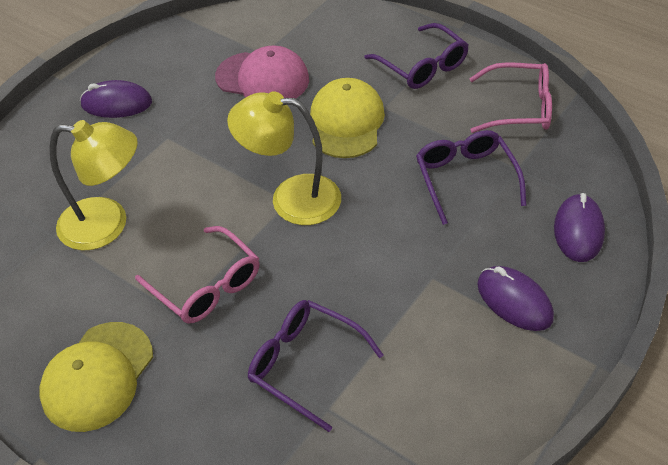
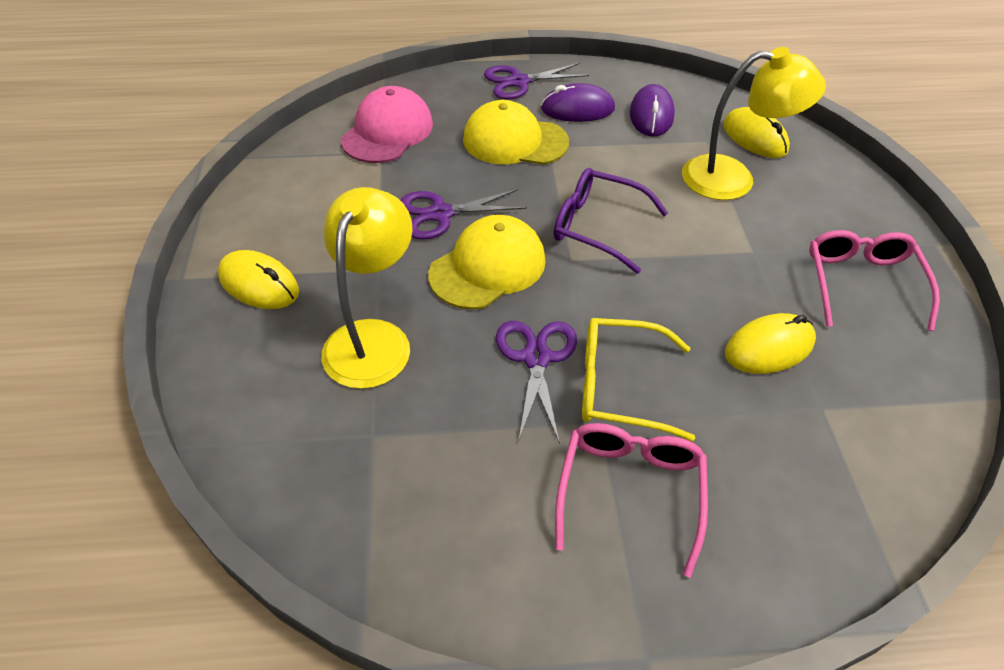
purple glasses: [248,300,384,432] [364,23,469,89] [416,130,527,225] = 3 -> [554,168,668,274] = 1
purple mouse: [80,80,152,118] [477,266,554,331] [554,193,605,262] = 3 -> [541,83,615,122] [630,84,675,137] = 2
purple scissors: none = 0 -> [401,189,527,240] [484,63,589,99] [496,321,577,444] = 3
yellow glasses: none = 0 -> [582,318,695,441] = 1
yellow mouse: none = 0 -> [218,250,299,309] [723,107,790,158] [725,313,816,374] = 3

